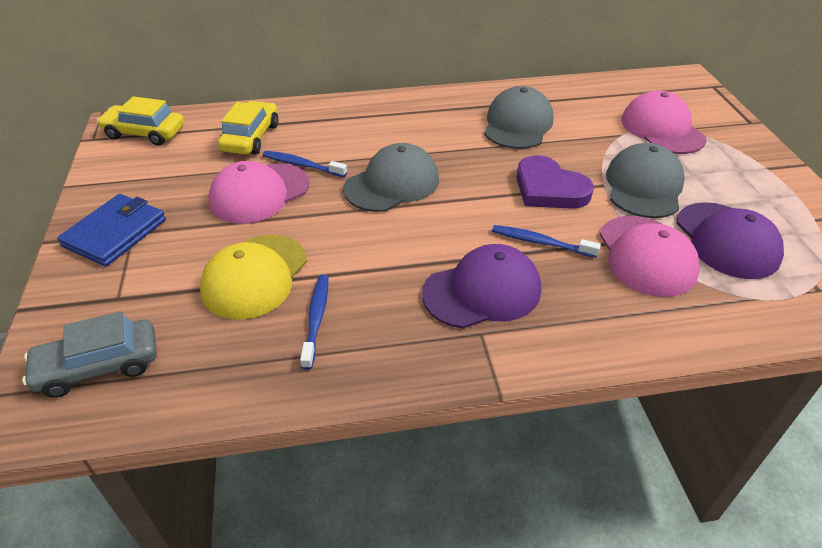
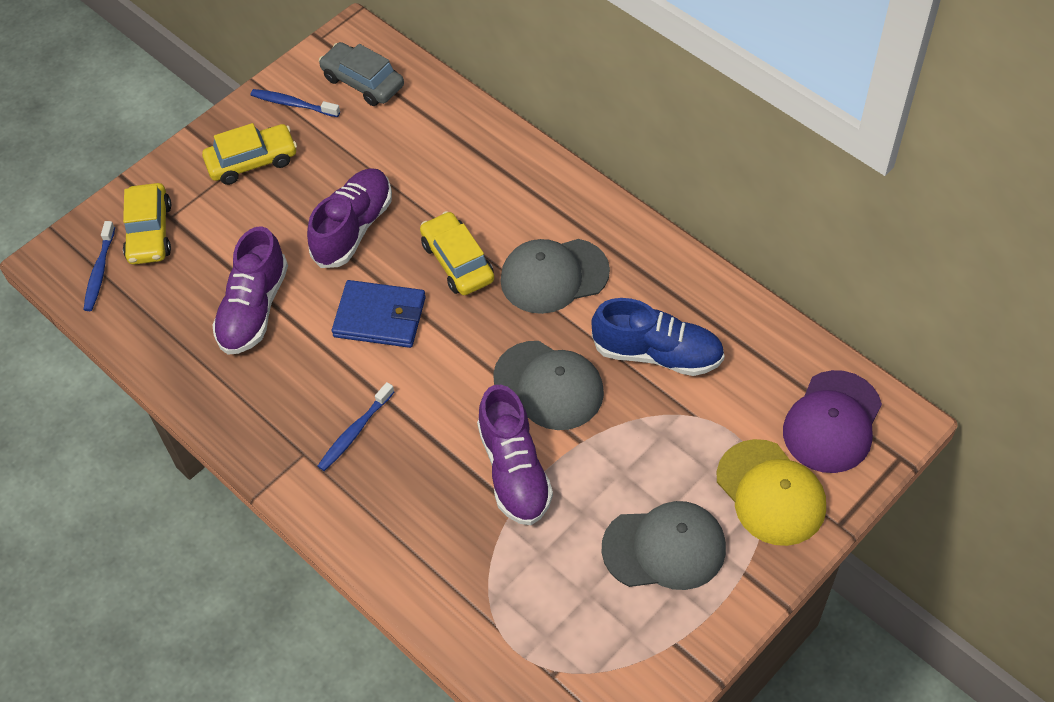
blue shoe: none = 0 -> [591,298,725,376] = 1
pink cap: [208,161,309,224] [599,216,700,297] [621,90,706,154] = 3 -> none = 0
purple cap: [422,244,541,329] [677,202,784,279] = 2 -> [783,370,882,473] = 1
purple heart: [517,155,594,209] = 1 -> none = 0
purple shoe: none = 0 -> [212,226,288,355] [307,168,392,268] [477,385,553,525] = 3
yellow car: [97,96,184,146] [218,101,279,154] = 2 -> [123,183,171,265] [202,123,297,185] [420,211,494,295] = 3

